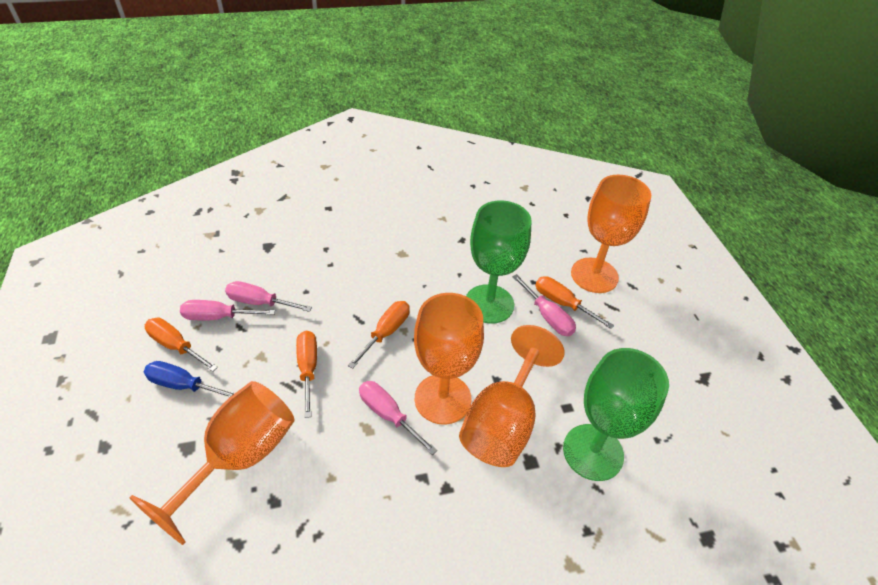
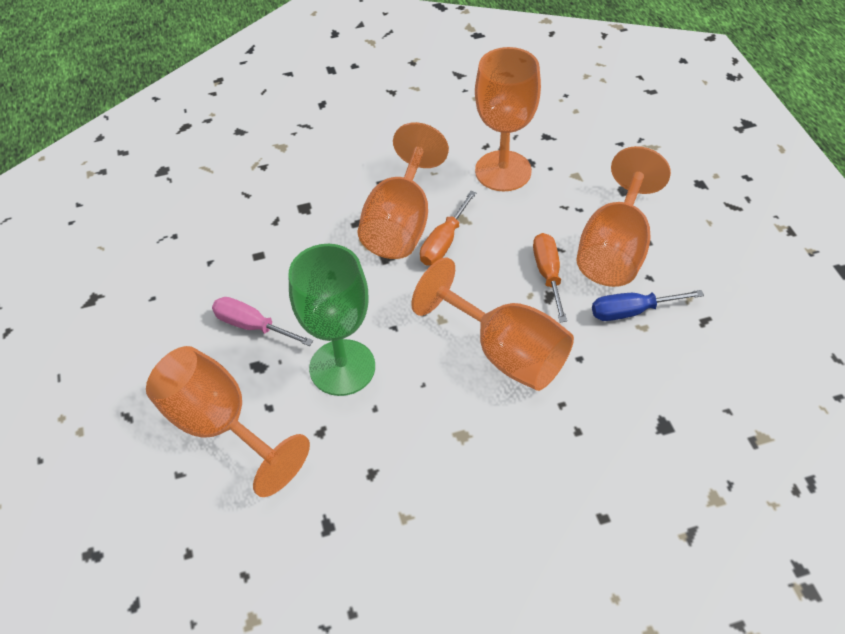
green goblet: [466,200,532,324] [563,348,669,481] = 2 -> [289,244,375,396] = 1
orange goblet: [130,381,294,545] [414,293,484,425] [459,325,565,467] [571,175,651,293] = 4 -> [146,346,310,497] [357,122,449,259] [411,257,574,391] [475,47,541,191] [576,146,671,287] = 5
orange screwdriver: [145,318,218,372] [296,331,317,418] [348,301,410,369] [535,276,614,329] = 4 -> [420,191,476,266] [533,233,567,322] = 2
pink screwdriver: [180,300,275,320] [225,281,312,312] [359,381,437,455] [512,274,576,336] = 4 -> [212,297,313,346] = 1

